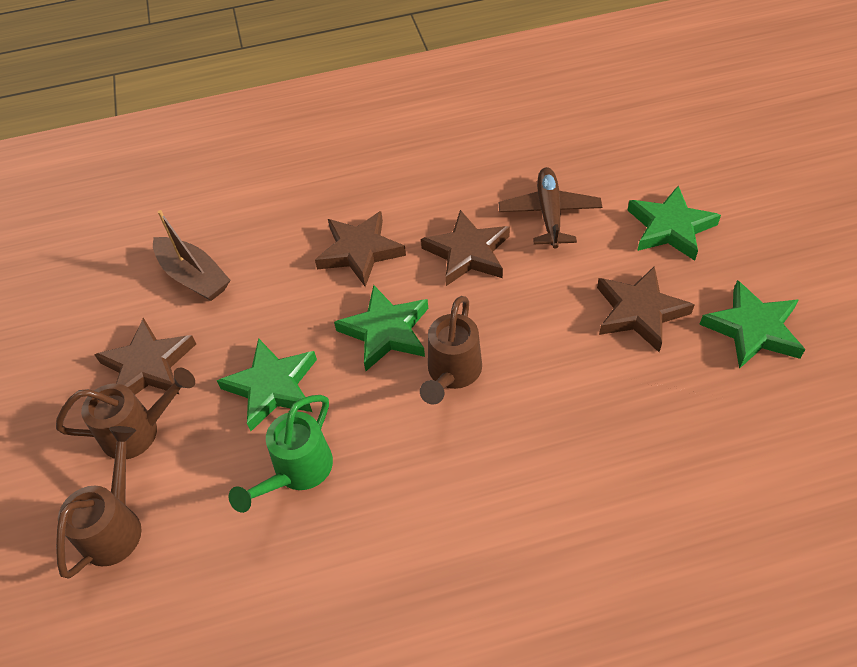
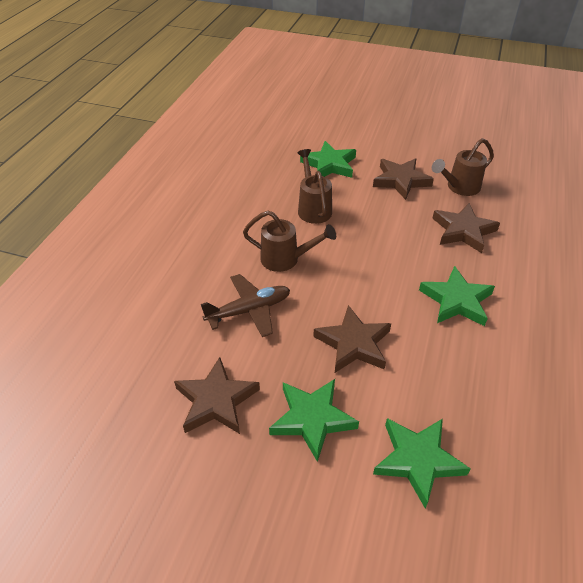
brown boat: [153,210,230,301] = 1 -> none = 0
green watering can: [229,395,333,513] = 1 -> none = 0

